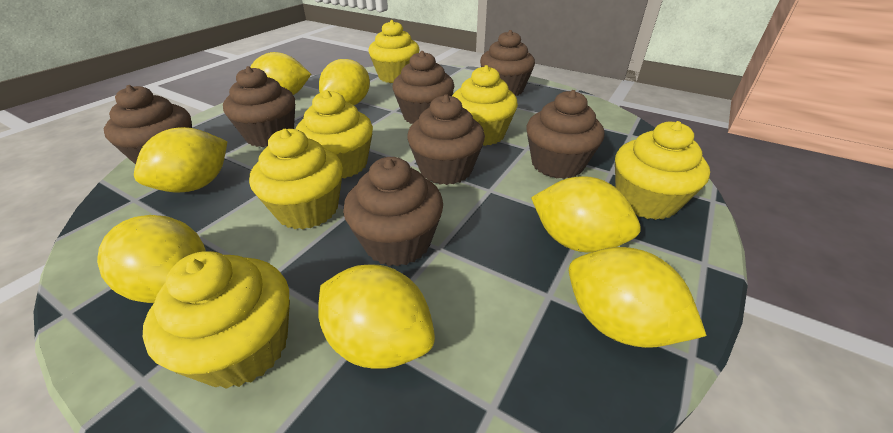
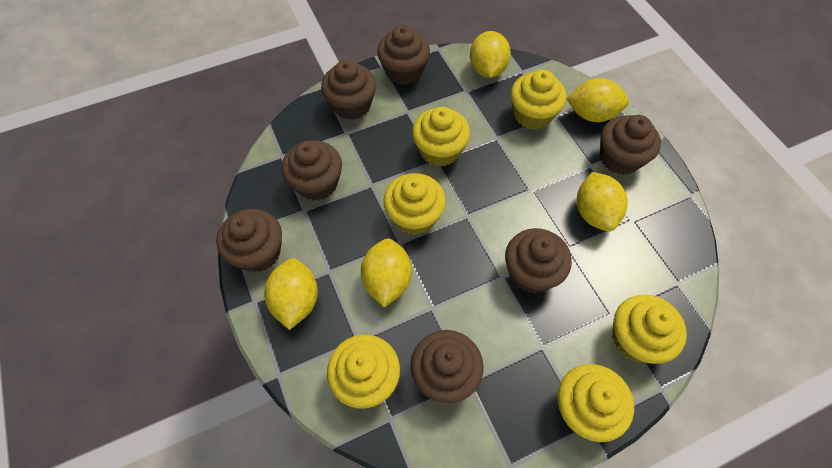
yellow lemon: [97,215,206,303] [134,127,227,193] [250,52,311,95] [318,264,435,369] [319,59,370,105] [531,176,641,253] [569,247,707,348] = 7 -> [264,258,318,330] [361,238,412,307] [470,31,511,78] [567,78,629,122] [577,172,628,232] = 5

